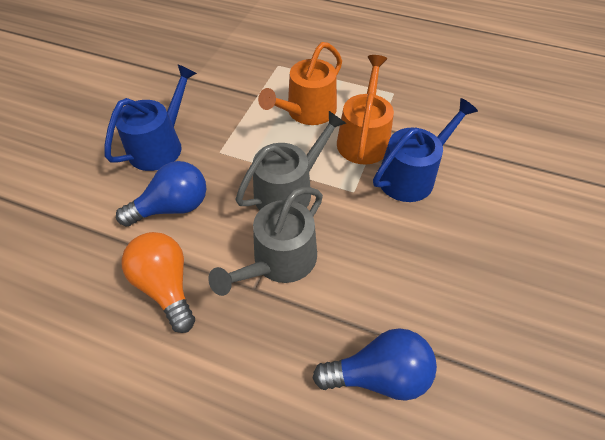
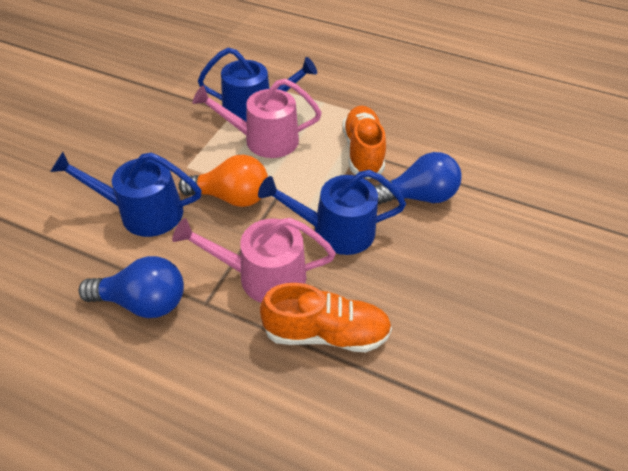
blue watering can: [105,64,197,171] [373,98,478,202] = 2 -> [50,152,202,237] [198,48,317,121] [258,170,406,255] = 3
grey watering can: [208,187,323,296] [236,111,346,210] = 2 -> none = 0
orange shoe: none = 0 -> [260,283,392,352] [343,105,386,179] = 2
orange watering can: [258,42,342,125] [337,55,394,165] = 2 -> none = 0
pink watering can: none = 0 -> [172,218,336,303] [193,78,322,158] = 2

